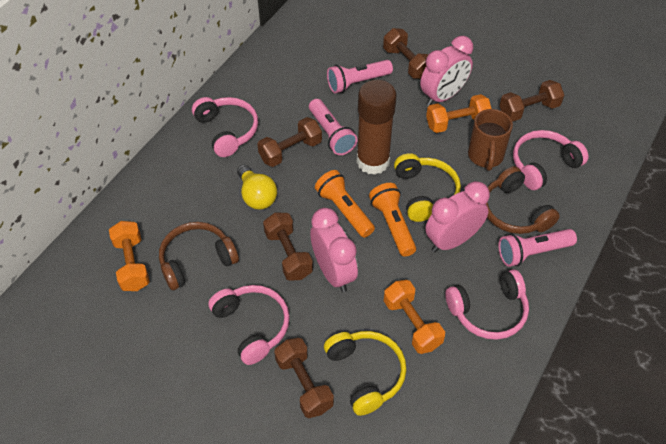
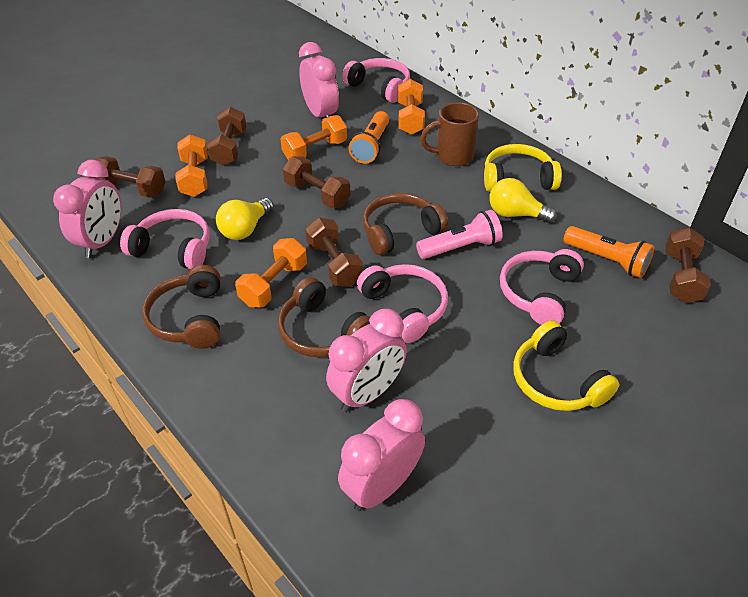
brown glue stick: [357,80,397,175] = 1 -> none = 0
brown headphones: [159,222,239,290] [486,166,560,234] = 2 -> [142,265,221,349] [278,277,370,358] [363,193,448,255] = 3
orange dumbbell: [109,221,150,291] [384,280,445,354] [426,94,492,133] = 3 -> [175,134,208,197] [235,238,307,307] [281,115,347,160] [398,79,425,135] = 4
pink clock: [310,208,358,292] [420,36,473,106] [425,181,490,252] = 3 -> [53,160,121,258] [299,42,339,118] [326,309,407,412] [338,399,425,511] = 4
pink flashlight: [309,99,358,155] [327,60,393,93] [498,229,577,267] = 3 -> [416,210,503,259] = 1
yellow light bulb: [237,164,277,210] = 1 -> [216,198,274,240] [489,178,557,223] = 2

